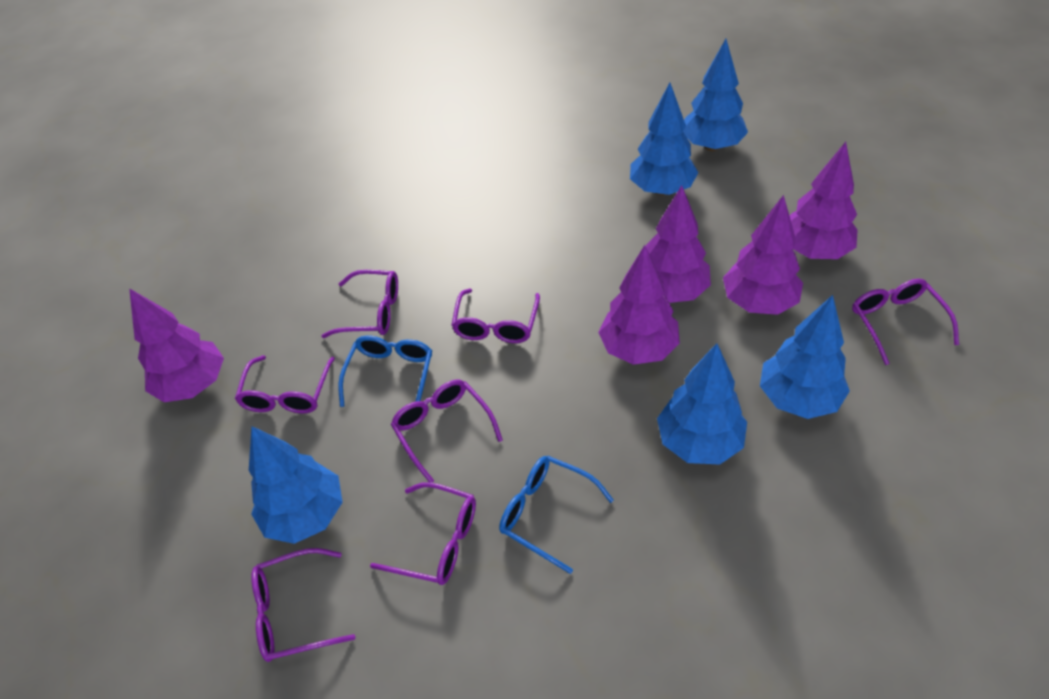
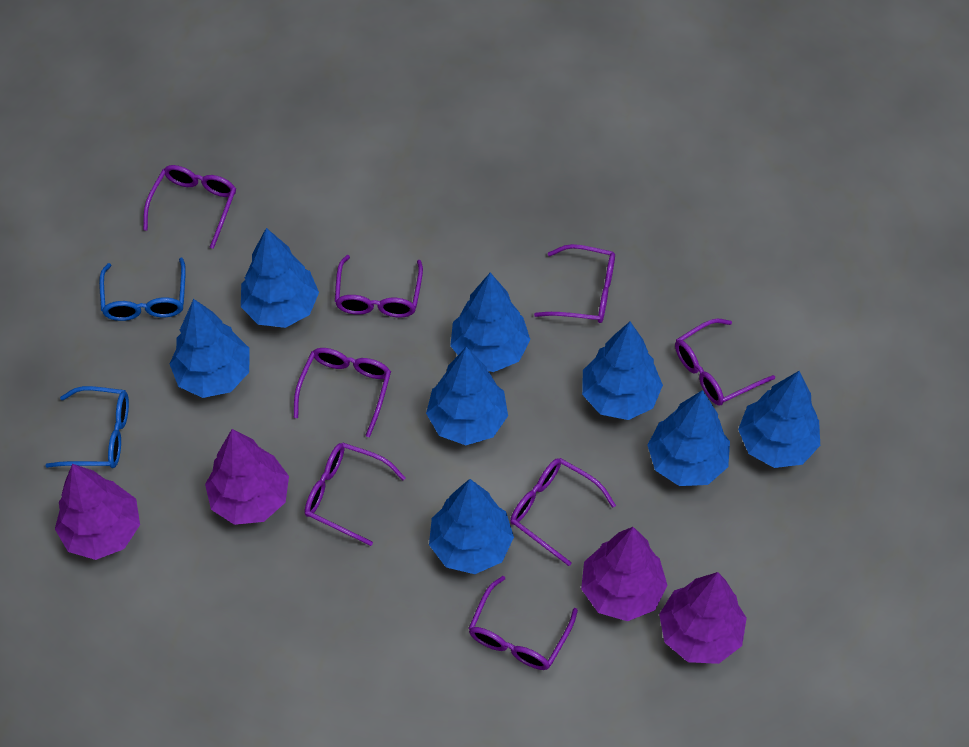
blue tree: [249,426,343,544] [630,83,699,195] [657,343,747,465] [683,39,748,151] [760,295,850,419] = 5 -> [170,299,249,398] [241,228,319,328] [426,347,508,445] [429,479,514,574] [450,273,530,372] [582,322,663,420] [647,390,730,486] [738,371,820,468] = 8
purple glasses: [235,355,335,414] [251,548,355,662] [322,270,398,338] [370,482,476,585] [391,380,503,483] [451,289,540,343] [852,279,959,365] = 7 -> [143,165,236,249] [294,348,391,437] [305,443,405,546] [335,255,423,317] [468,576,578,670] [510,458,616,566] [534,244,615,323] [675,319,775,406] = 8
purple tree: [129,288,224,402] [598,245,680,365] [646,185,711,303] [723,195,803,315] [790,142,858,259] = 5 -> [55,464,140,560] [205,429,289,525] [581,527,667,621] [659,572,747,664] = 4

